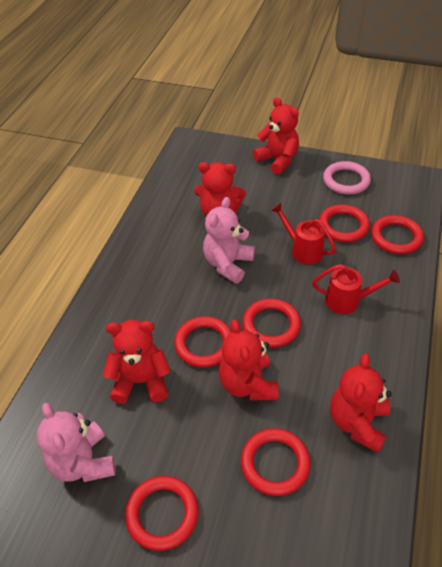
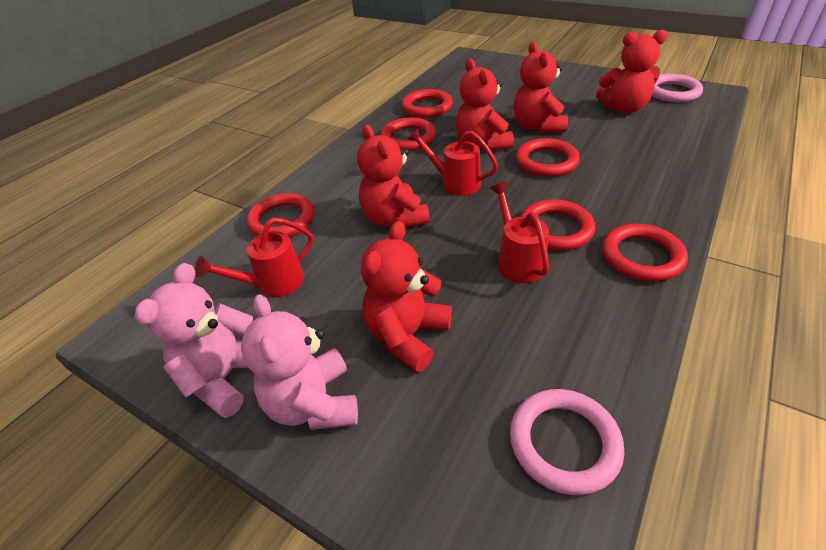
pink ring: [323,161,371,195] = 1 -> [510,389,625,495] [652,74,703,102] = 2
red watering can: [271,203,336,264] [312,264,400,314] = 2 -> [195,217,313,297] [407,128,498,196] [490,182,549,283] = 3

